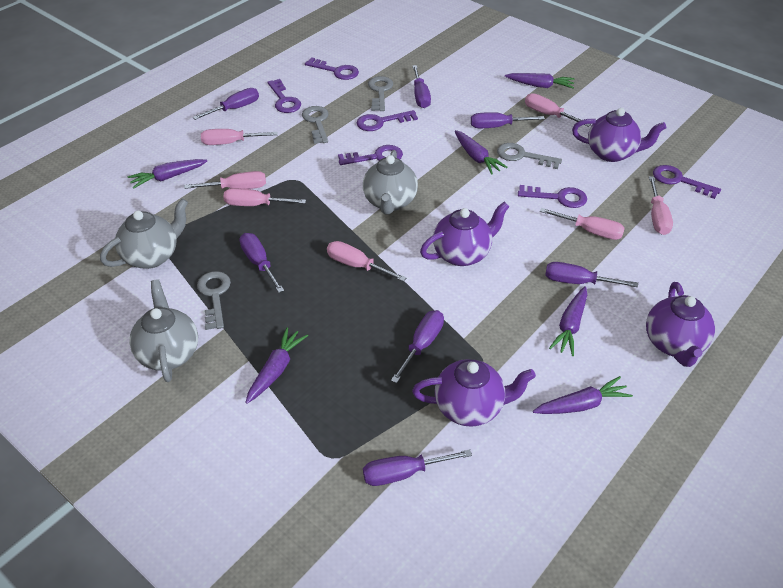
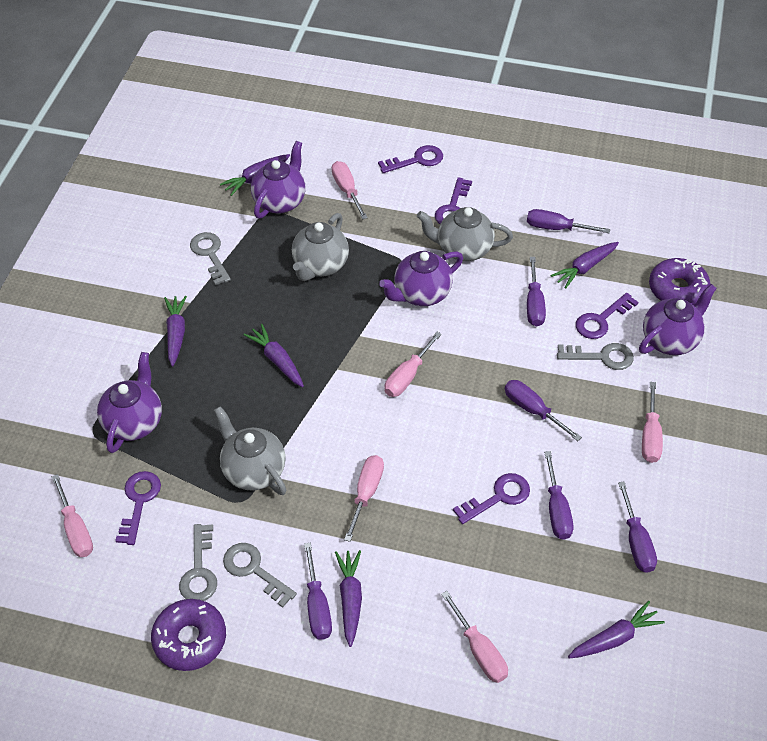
pink screwdriver: [184,171,266,189] [201,129,278,145] [223,188,306,206] [327,241,407,282] [525,93,591,127] [540,208,625,240] [649,176,673,235] = 7 -> [52,474,93,557] [332,161,368,219] [344,455,384,542] [385,332,442,397] [441,591,508,683] [642,382,663,463] = 6
purple donut: none = 0 -> [151,599,226,671] [649,258,711,306] = 2
purple key: [267,79,301,113] [305,57,359,80] [338,145,403,165] [357,110,418,131] [518,185,587,208] [653,165,721,199] = 6 -> [115,471,161,545] [378,145,443,173] [435,177,472,224] [453,473,530,524] [576,293,638,339] = 5
purple screwdriver: [193,88,259,120] [240,233,284,293] [363,449,472,486] [391,310,444,383] [412,65,431,108] [471,112,545,128] [545,262,638,287] = 7 -> [304,542,332,640] [505,380,582,441] [527,209,610,234] [527,257,546,327] [544,451,573,540] [618,482,657,573] = 6

